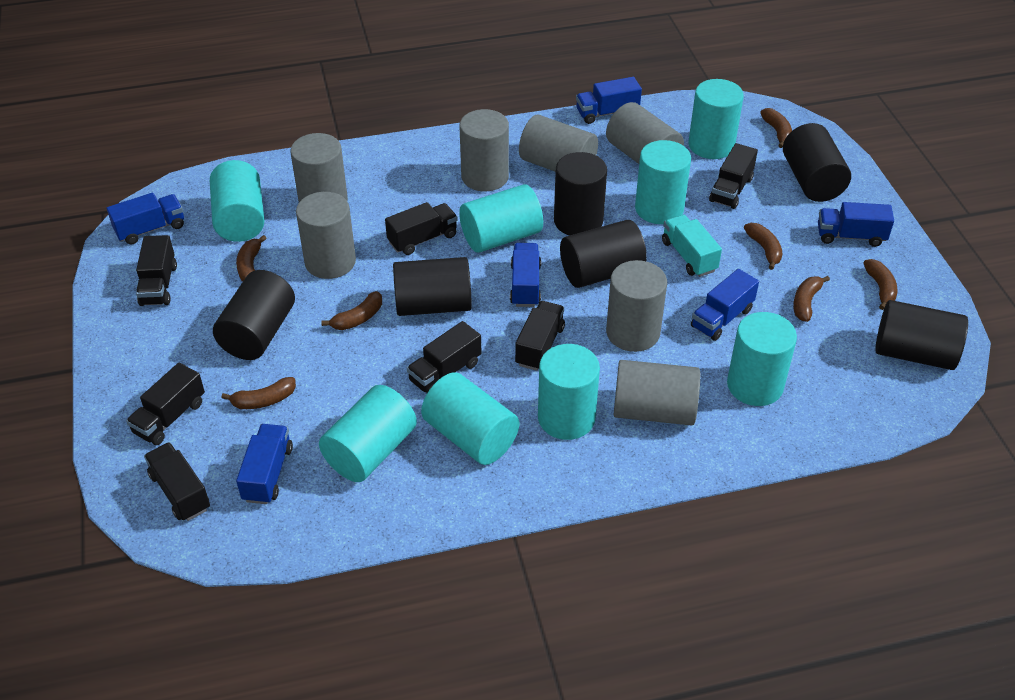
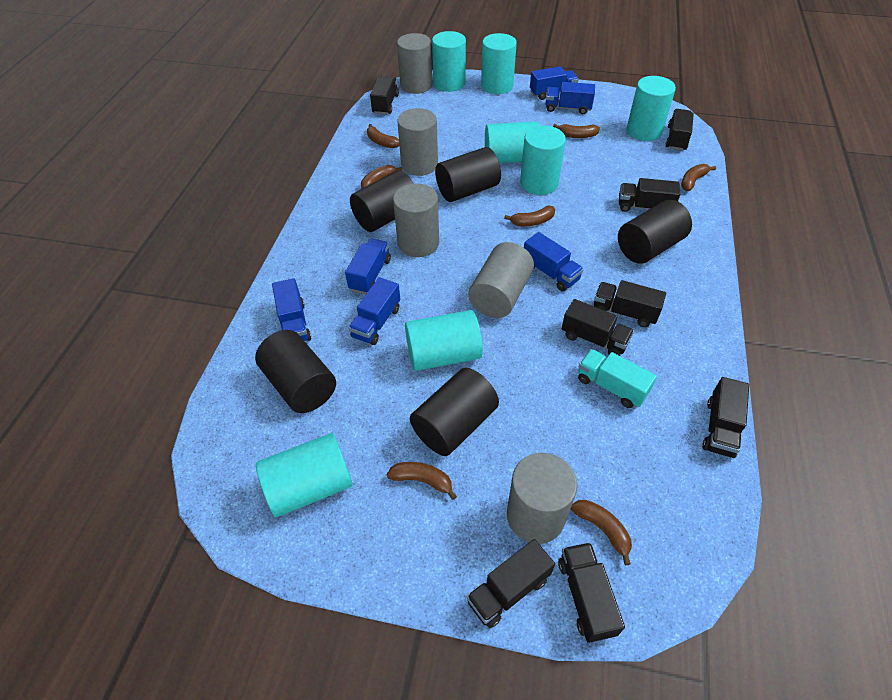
black cylinder: [213,270,295,360] [393,257,472,316] [554,152,607,236] [560,220,647,288] [783,123,851,202] [875,300,968,370] = 6 -> [255,330,336,413] [350,170,414,232] [410,368,499,456] [435,147,501,202] [618,200,692,264] = 5
black truck: [126,363,205,445] [136,235,177,306] [144,442,210,521] [385,202,458,255] [407,321,481,393] [515,301,565,371] [709,143,758,209] = 7 -> [370,77,399,115] [467,539,555,628] [558,542,625,643] [562,299,634,356] [594,280,666,327] [619,178,680,212] [666,109,694,151] [703,377,749,458] = 8
grey cylinder: [291,133,348,202] [296,192,356,279] [459,109,509,191] [519,115,598,172] [606,102,684,164] [606,260,667,352] [614,360,700,425] = 7 -> [393,184,439,257] [397,33,432,94] [397,108,438,176] [468,242,534,318] [507,453,577,544] = 5
turquoise cylinder: [210,160,264,242] [319,385,417,482] [421,372,519,465] [459,184,543,253] [538,344,600,440] [635,140,691,224] [688,79,744,159] [727,312,797,406] = 8 -> [256,433,353,517] [405,310,483,371] [432,31,466,92] [481,33,517,94] [485,121,540,163] [520,126,566,195] [627,76,676,141] = 7

